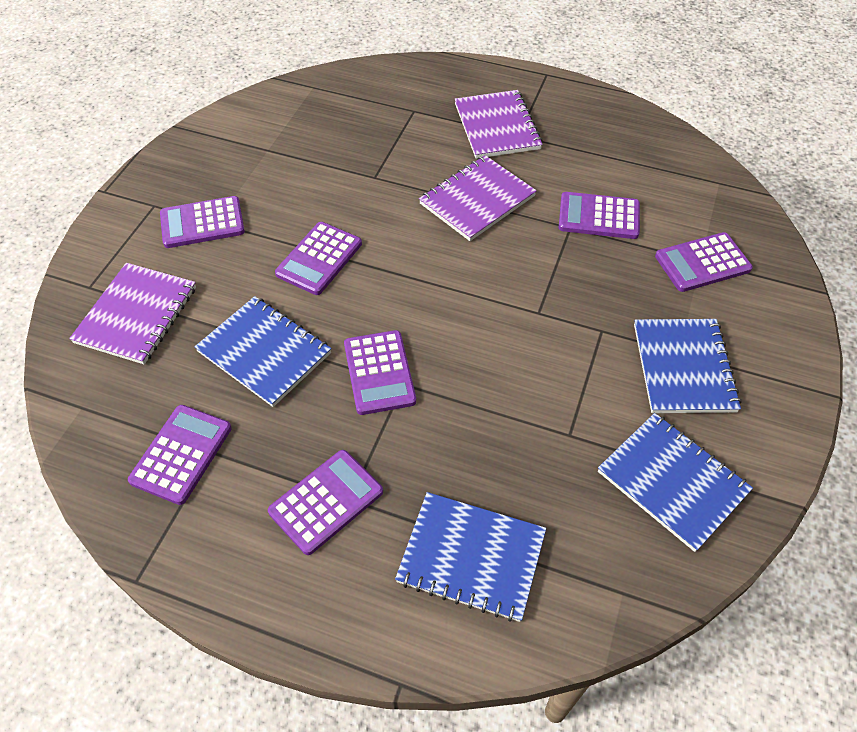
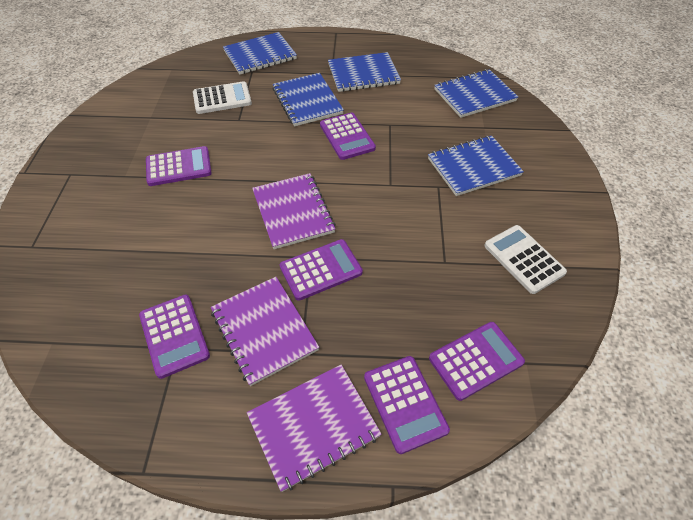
blue notebook: [195,296,332,407] [395,492,546,622] [598,413,753,552] [634,319,741,413] = 4 -> [223,32,297,74] [273,73,344,126] [328,52,401,92] [428,136,524,196] [434,69,518,118] = 5
purple calculator: [128,405,232,505] [160,196,245,248] [268,450,383,555] [275,222,362,295] [344,330,416,415] [559,192,640,239] [655,232,753,292] = 7 -> [139,295,210,379] [146,146,212,186] [280,239,363,301] [320,113,376,160] [364,356,450,454] [429,322,525,401] = 6
white calculator: none = 0 -> [193,81,252,114] [484,225,567,294] = 2

